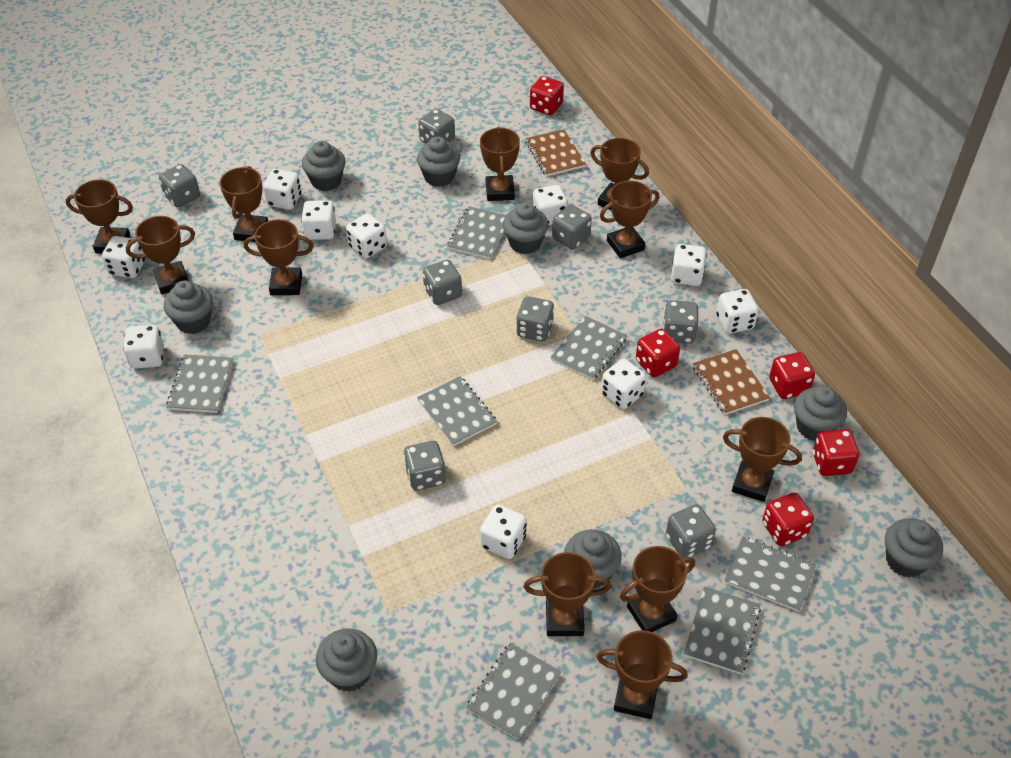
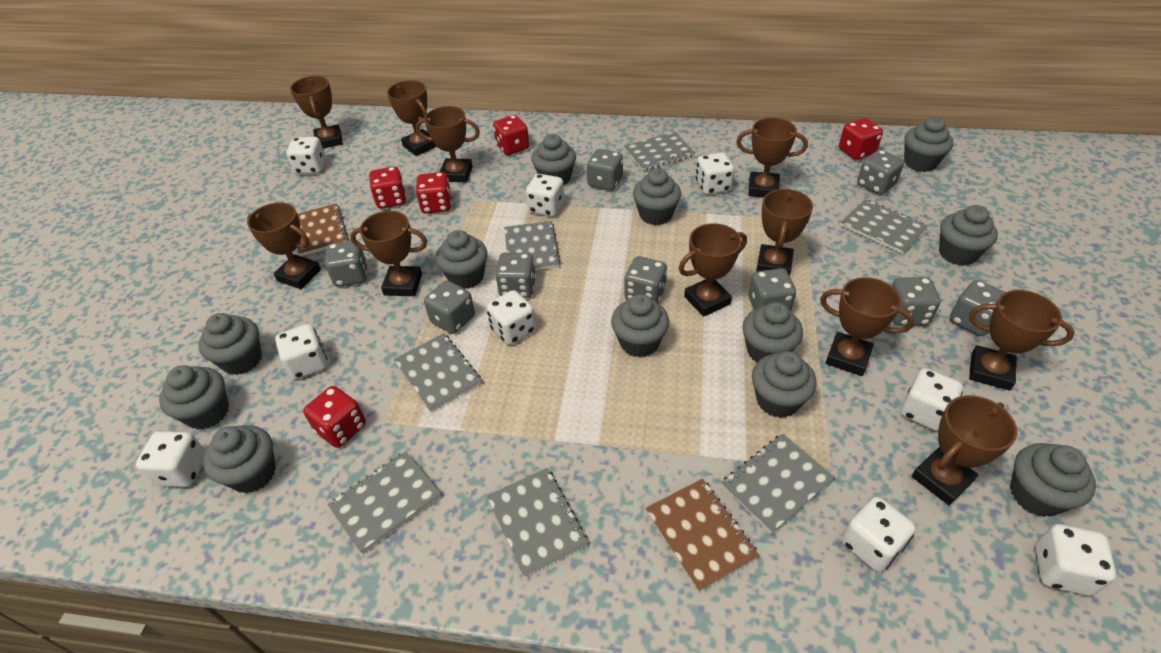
grey cupcake: [164,281,213,334] [302,141,346,191] [316,628,377,692] [417,136,460,187] [503,202,549,254] [564,529,622,589] [794,386,847,441] [885,518,943,578] = 8 -> [159,365,229,430] [198,313,262,375] [203,425,276,493] [436,230,488,289] [531,134,576,185] [611,294,669,358] [633,169,681,225] [742,302,803,363] [752,351,817,418] [904,117,953,172] [939,205,998,266] [1010,443,1096,517] = 12
grey dice: [159,164,200,207] [404,441,446,491] [418,109,455,144] [423,260,462,305] [516,296,554,341] [552,205,592,249] [663,300,698,343] [666,504,716,558] = 8 -> [325,241,367,287] [424,281,475,334] [495,253,536,298] [587,149,623,191] [624,256,667,303] [748,268,796,311] [857,150,904,195] [892,277,941,326] [950,280,1005,336] = 9
white dice: [102,236,145,278] [123,325,164,369] [263,169,301,210] [301,201,336,240] [346,214,387,259] [480,504,527,559] [533,185,568,225] [601,359,646,409] [671,244,707,286] [716,289,759,334] = 10 -> [136,431,206,487] [275,324,328,379] [286,137,326,174] [486,290,536,345] [526,174,564,217] [696,152,734,195] [842,497,916,572] [901,368,963,431] [1035,524,1116,596] = 9

